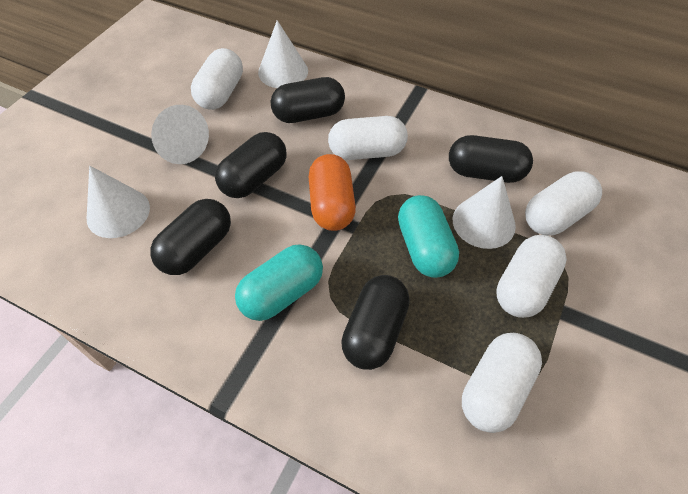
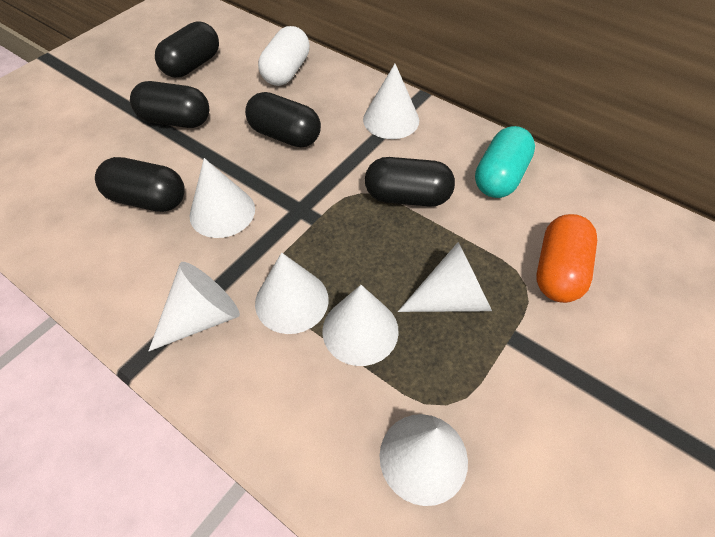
turquoise capsule: [235,244,323,321] [398,195,459,278] = 2 -> [475,126,535,198] = 1
white capsule: [191,48,243,110] [328,116,408,160] [462,333,542,433] [496,235,567,318] [525,171,602,236] = 5 -> [258,26,310,86] = 1
white cone: [87,166,150,238] [151,105,209,164] [258,20,308,88] [453,176,516,249] = 4 -> [149,262,240,351] [190,158,255,238] [255,253,329,334] [322,285,399,366] [363,64,419,139] [380,414,468,506] [398,242,492,312] = 7

